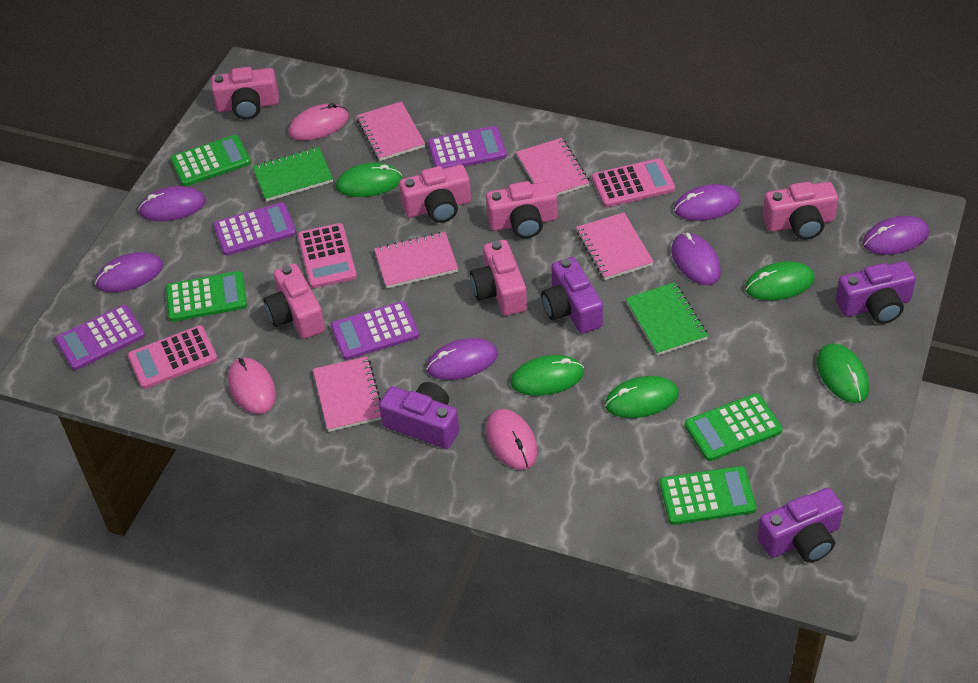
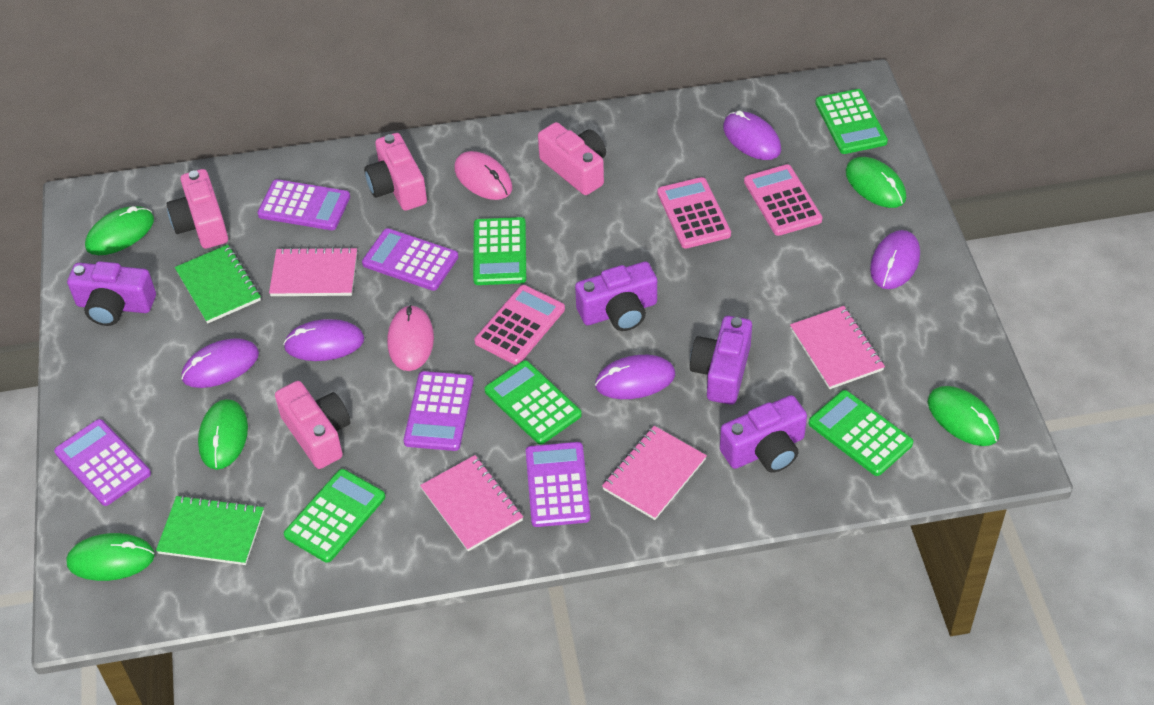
green calculator: [166,271,247,322] [171,135,251,186] [660,466,756,525] [685,393,782,461] = 4 -> [284,469,385,563] [473,217,526,285] [484,360,582,444] [808,390,913,476] [815,89,888,154] = 5
pink camera: [211,67,279,120] [264,263,325,339] [399,165,471,223] [470,240,527,316] [486,181,558,239] [763,182,838,240] = 6 -> [167,169,228,249] [275,381,350,469] [364,133,427,211] [538,122,606,195] = 4
pink mouse: [228,357,276,414] [288,103,349,141] [486,409,537,470] = 3 -> [387,305,434,371] [454,151,512,200] = 2
pink notebook: [313,356,381,432] [356,101,425,161] [374,232,458,288] [516,138,590,196] [576,213,654,280] = 5 -> [269,247,357,296] [420,455,523,551] [602,426,707,520] [790,306,885,389] = 4
purple calculator: [55,305,145,370] [213,202,296,256] [331,301,419,360] [428,126,507,169] = 4 -> [54,419,151,506] [257,179,350,230] [362,228,458,291] [404,371,474,451] [526,442,590,527] = 5
purple mouse: [95,252,163,293] [138,186,206,221] [426,338,498,380] [671,233,721,285] [674,184,741,221] [863,216,929,255] = 6 -> [181,338,259,388] [283,319,364,361] [595,355,675,399] [723,110,781,160] [870,230,920,289] = 5

